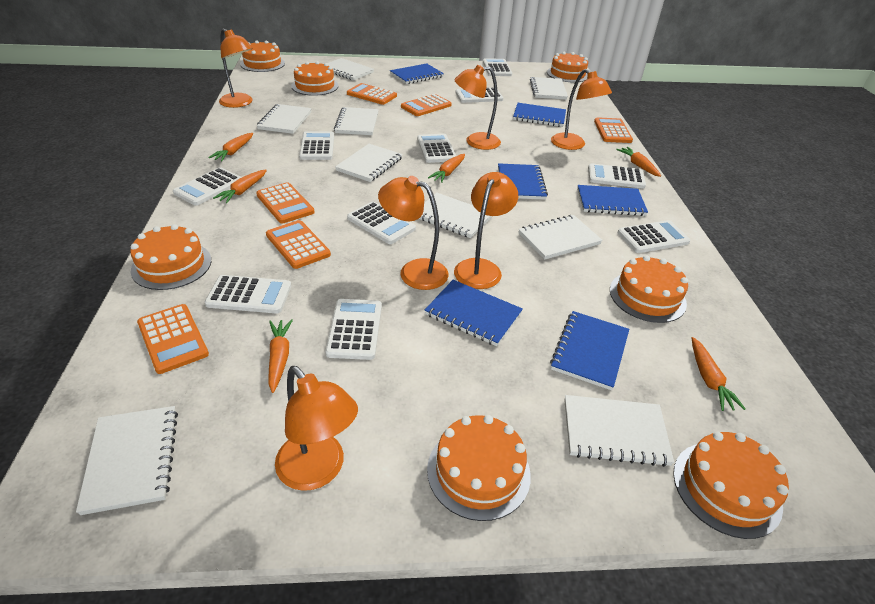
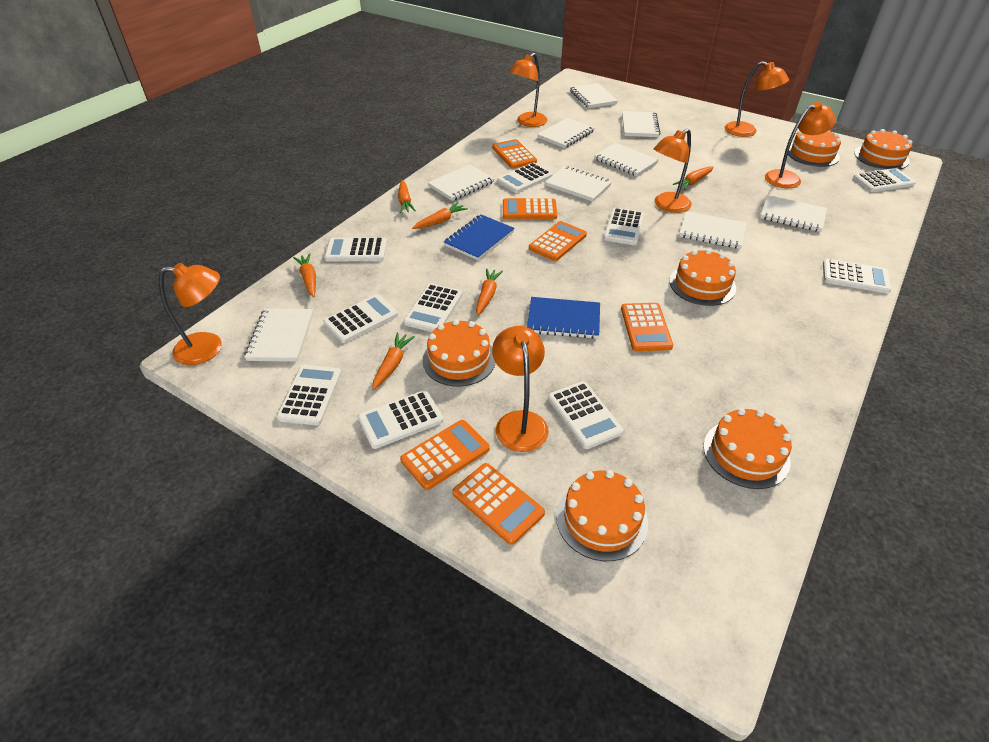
blue notebook: [390,64,444,84] [425,280,523,346] [498,163,548,200] [513,103,566,127] [550,311,629,390] [577,185,648,216] = 6 -> [444,214,515,260] [527,297,600,339] = 2
orange cake: [130,224,211,290] [240,40,285,72] [291,61,338,96] [427,415,531,521] [547,52,588,83] [610,255,688,323] [673,432,789,539] = 7 -> [423,319,496,386] [556,470,648,561] [669,249,736,306] [703,408,792,489] [788,130,841,167] [854,129,912,170] = 6

